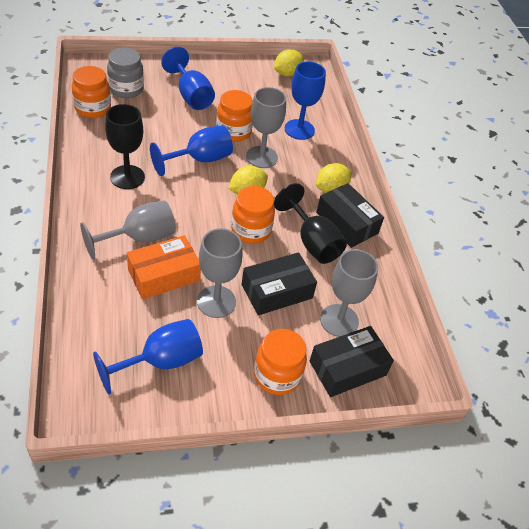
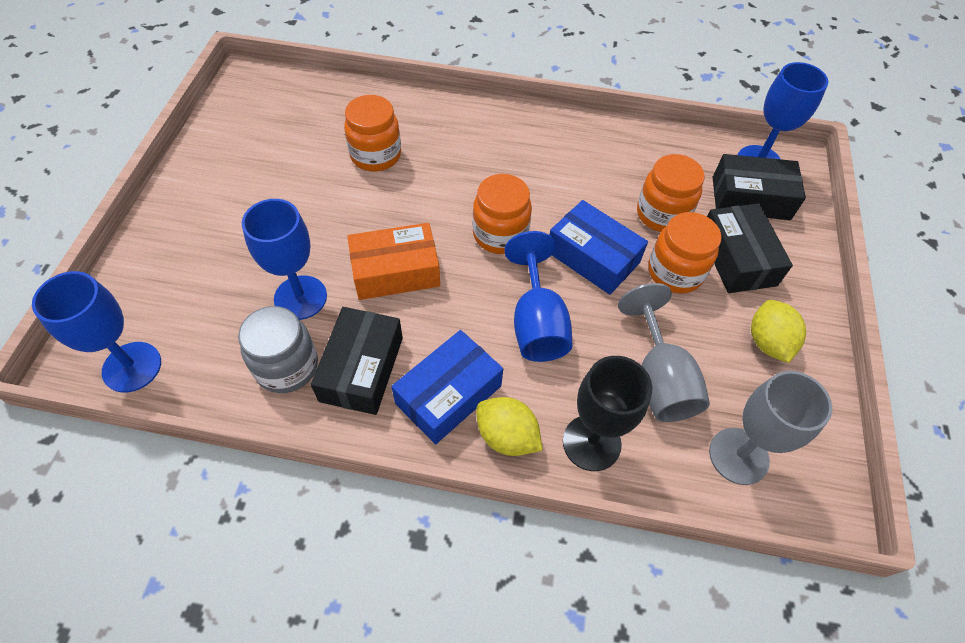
black goblet: [105,104,145,189] [274,183,347,264] = 2 -> [563,356,652,471] = 1
blue box: none = 0 -> [391,330,503,444] [549,200,648,295] = 2
grey goblet: [80,200,176,260] [197,228,243,318] [246,87,286,168] [320,249,378,337] = 4 -> [618,283,710,422] [709,371,832,485] = 2
yellow lemon: [228,166,268,194] [274,49,304,76] [316,163,352,193] = 3 -> [476,397,543,456] [751,300,806,363] = 2

